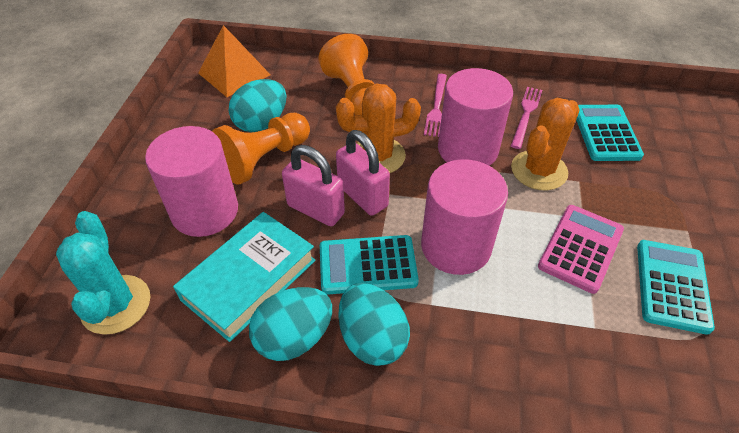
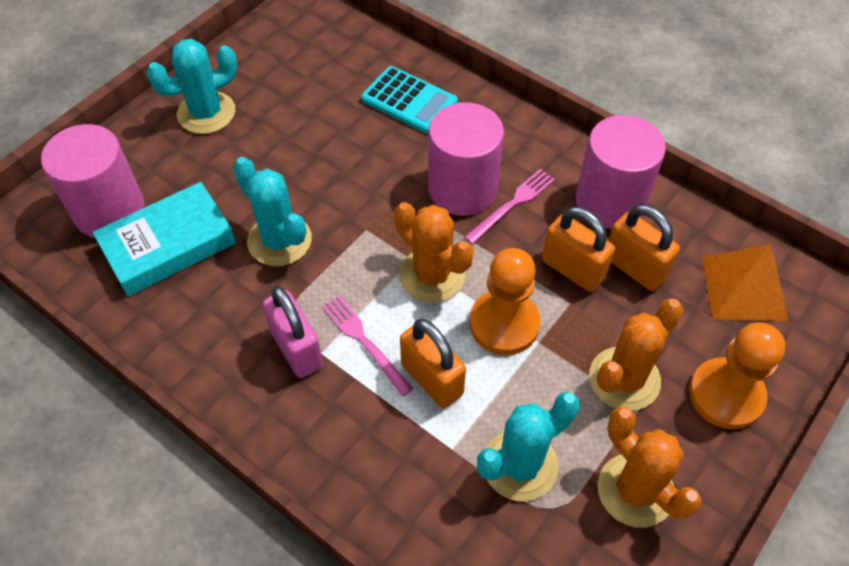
orange cactus: [336,84,421,173] [511,98,580,190] = 2 -> [394,202,474,303] [589,299,683,411] [597,407,702,528] = 3
orange padlock: none = 0 -> [400,319,466,408] [542,207,615,292] [608,204,680,291] = 3
pink calculator: [538,205,624,294] = 1 -> none = 0
pink padlock: [282,145,345,226] [336,130,390,216] = 2 -> [262,286,323,378] = 1
turquoise cactus: [56,211,150,335] = 1 -> [146,39,237,134] [233,157,312,266] [477,392,580,502] = 3
turquoise calculator: [320,235,419,295] [576,105,644,161] [637,240,715,335] = 3 -> [361,66,458,134] = 1
turquoise egg: [229,79,286,132] [249,287,332,361] [339,283,410,366] = 3 -> none = 0

